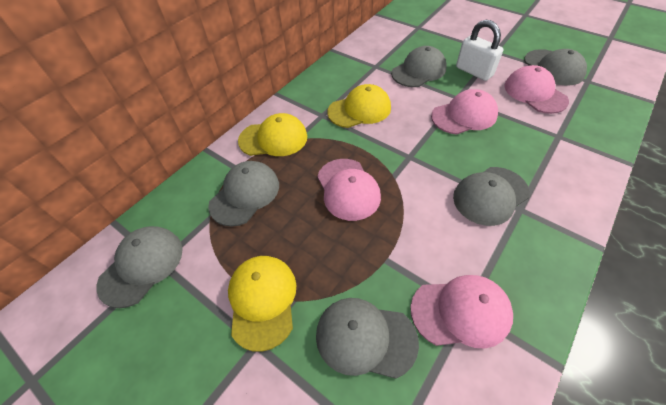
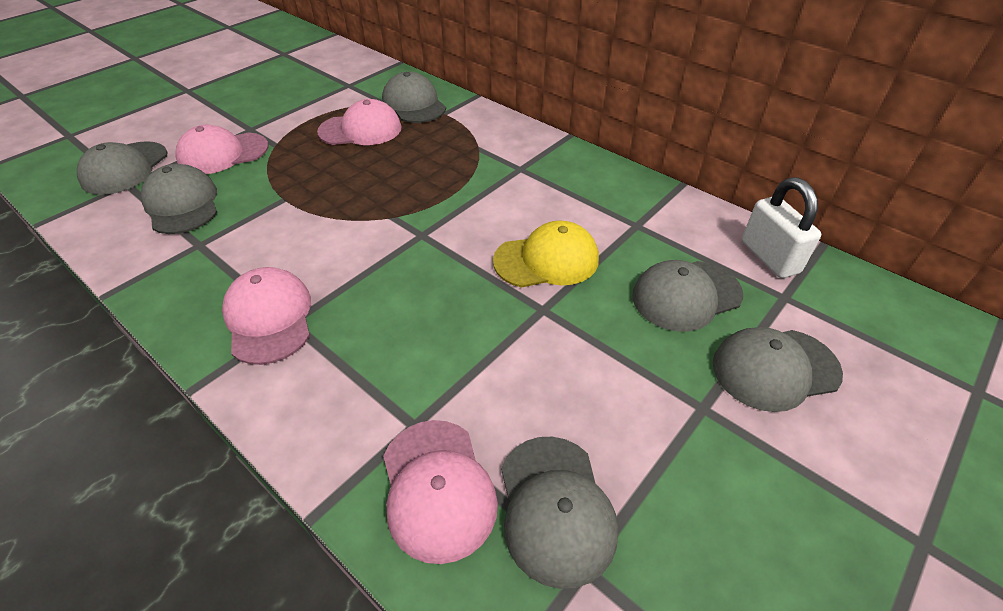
yellow cap: [228,256,297,352] [238,113,307,156] [327,84,391,128] = 3 -> [493,221,599,288] = 1

